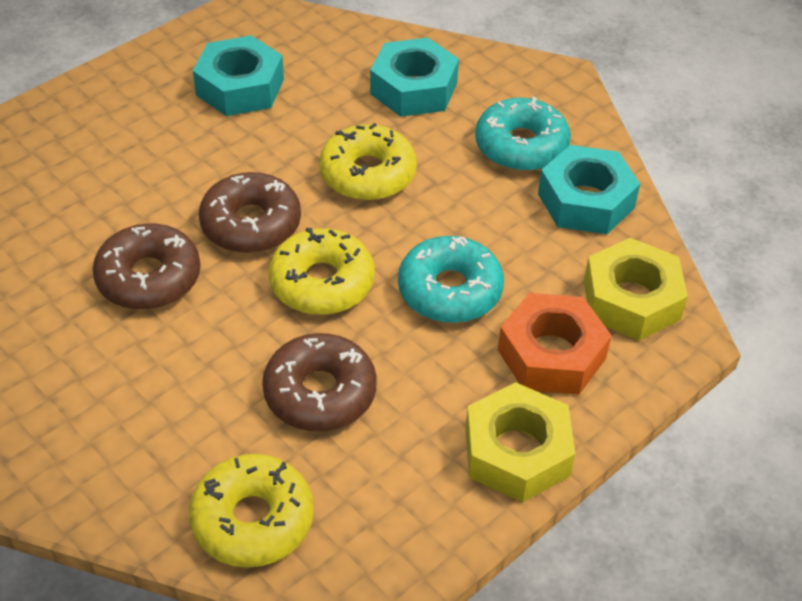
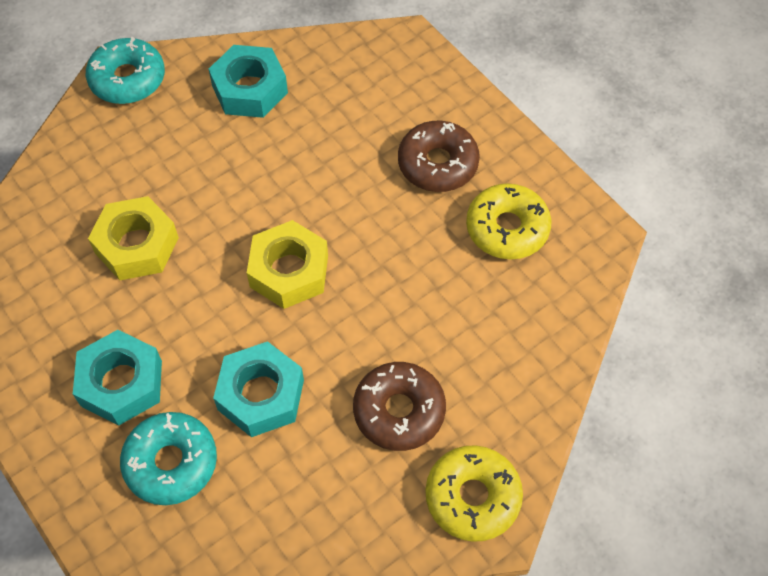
brown donut: [93,224,200,310] [199,172,301,253] [262,333,377,432] = 3 -> [353,362,446,451] [398,121,480,192] = 2
orange nut: [498,293,612,395] = 1 -> none = 0
yellow donut: [189,454,314,568] [269,227,374,315] [319,123,417,201] = 3 -> [425,445,523,542] [466,183,551,259] = 2

